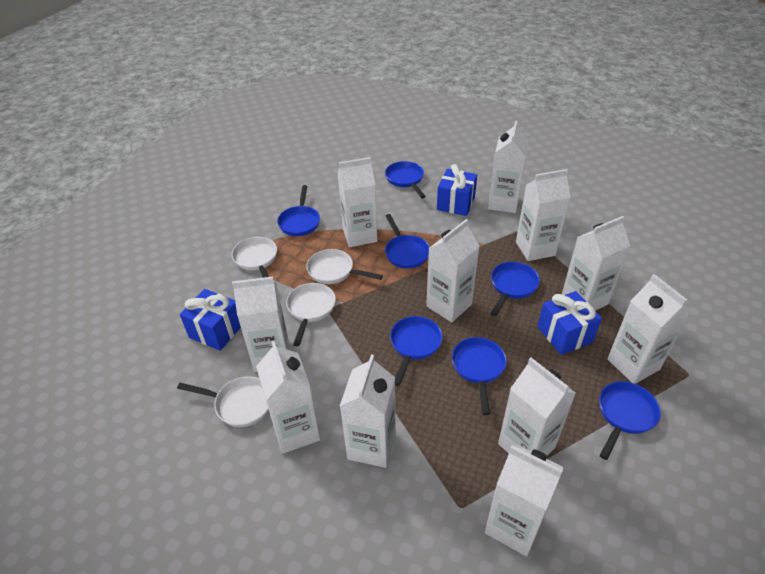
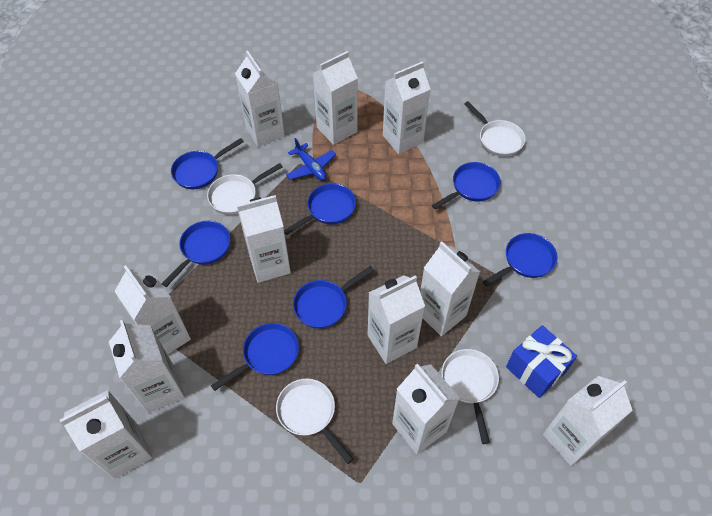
blue gift: [180,289,241,351] [437,164,477,216] [537,291,602,355] = 3 -> [506,325,577,398] = 1
blue plane: none = 0 -> [286,138,336,180] = 1

